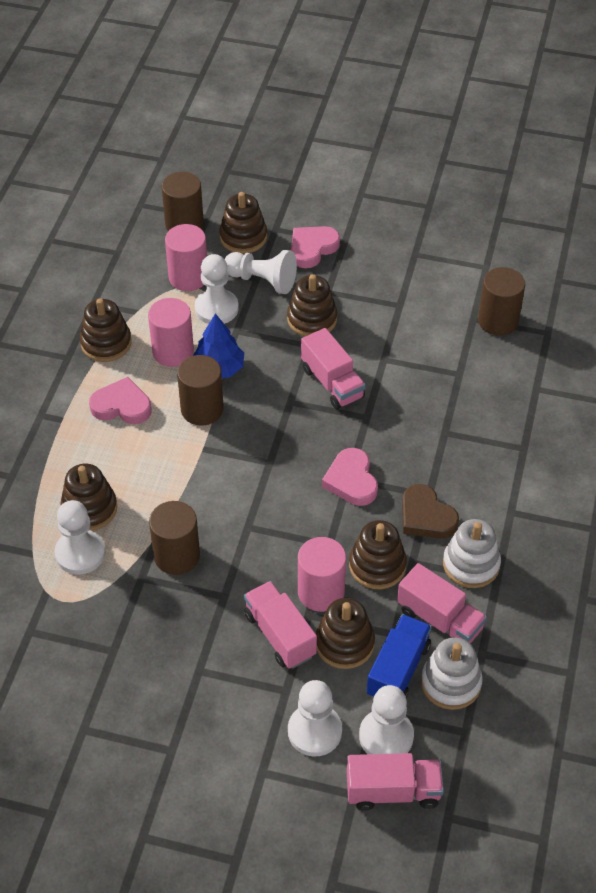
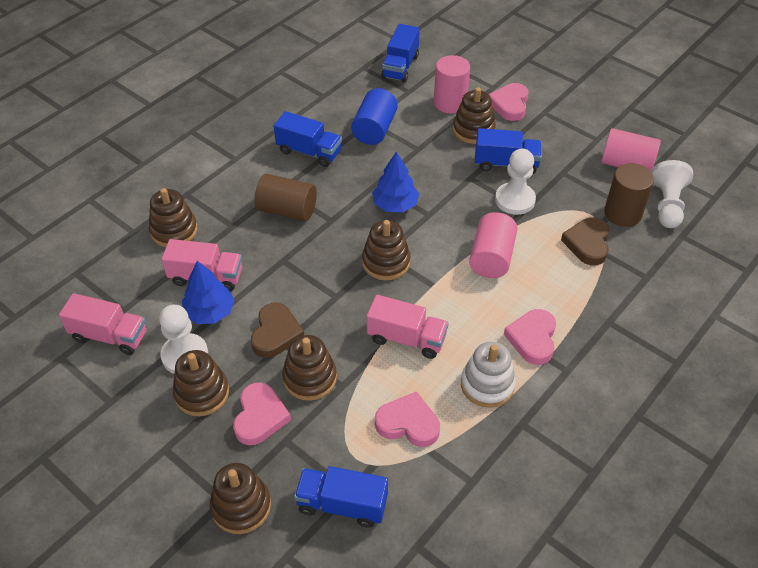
blue cylinder: none = 0 -> [351,88,398,145] = 1
blue tree: [193,313,244,378] = 1 -> [182,261,235,324] [372,151,419,212] = 2
blue truck: [367,614,432,699] = 1 -> [274,111,342,167] [294,466,388,528] [381,24,420,82] [475,128,542,174] = 4
brown cylinder: [149,501,200,575] [162,172,204,231] [177,355,224,425] [478,267,525,336] = 4 -> [254,174,317,222] [604,163,654,227] = 2
brown heart: [402,484,459,539] = 1 -> [251,303,304,358] [561,217,609,265] = 2
pink heart: [89,377,151,424] [291,226,340,268] [322,448,378,506] = 3 -> [233,383,291,445] [375,392,440,447] [489,83,529,121] [504,309,556,365] = 4
pink truck: [244,581,317,669] [301,328,366,409] [347,753,444,810] [397,563,487,644] = 4 -> [59,293,147,355] [162,239,242,291] [367,295,449,359] = 3
white pawn: [54,500,106,574] [195,254,239,324] [225,250,297,294] [288,680,342,757] [359,685,414,754] = 5 -> [159,305,208,374] [495,149,536,215] [651,160,693,228] = 3
white stacking toy: [421,637,483,710] [443,519,501,588] = 2 -> [461,342,516,408] = 1

